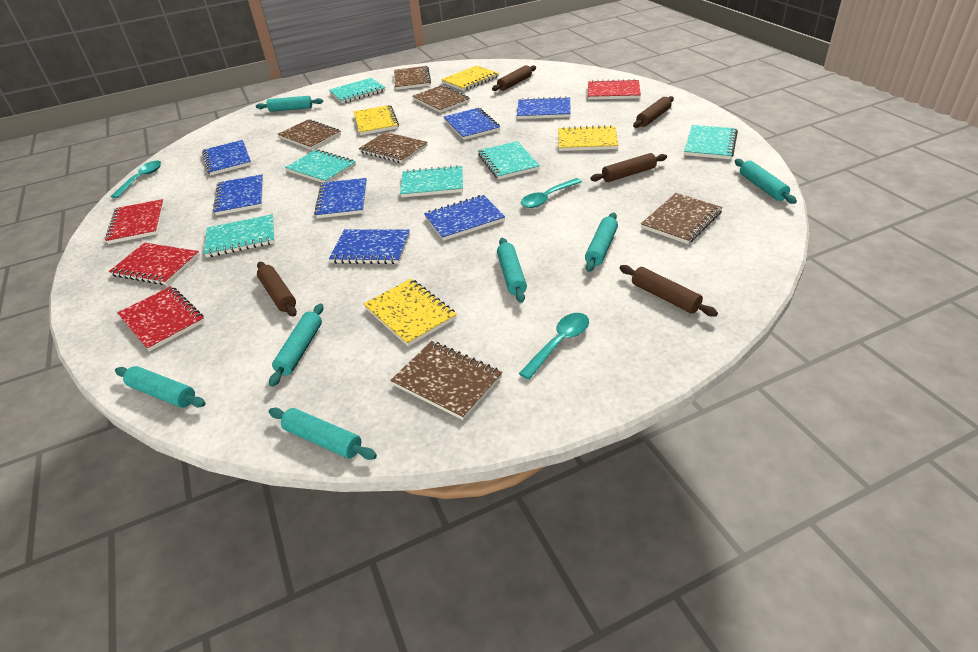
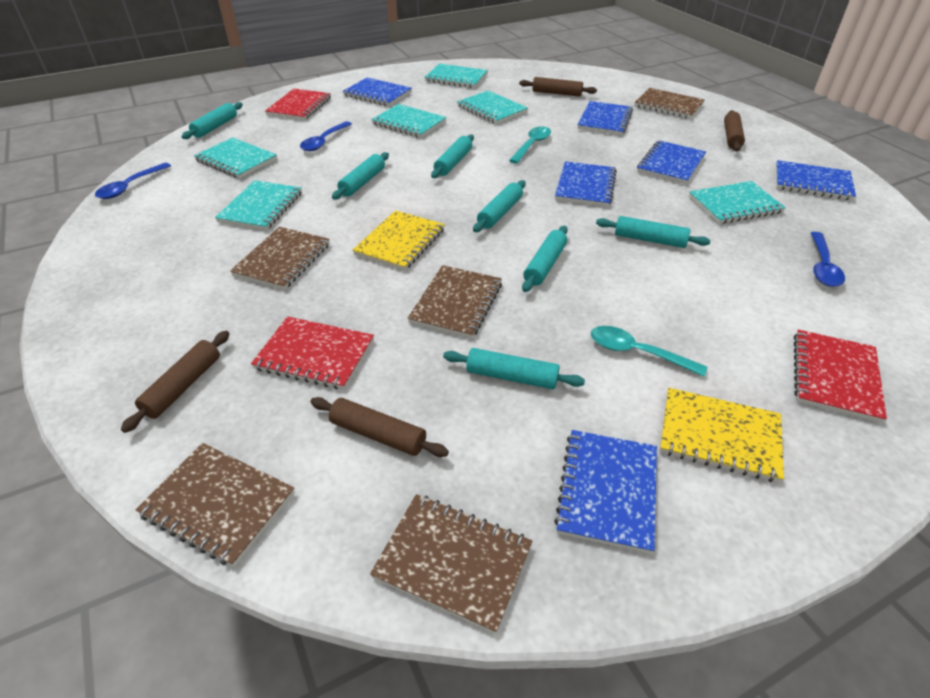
blue notebook: [202,140,252,175] [213,175,263,215] [314,178,367,218] [329,229,410,264] [424,195,505,241] [444,108,500,140] [517,96,571,119] = 7 -> [343,78,412,106] [554,430,657,554] [555,161,617,207] [578,101,633,135] [637,140,706,184] [776,160,856,201] = 6
blue spoon: none = 0 -> [95,163,171,199] [300,121,352,151] [811,232,845,287] = 3
brown notebook: [278,119,341,150] [359,132,428,163] [390,341,502,420] [394,66,431,90] [412,85,470,113] [641,193,723,244] = 6 -> [135,443,295,567] [230,227,330,290] [370,494,533,634] [408,265,502,339] [635,88,705,119] = 5
brown rolling pin: [257,262,297,317] [492,65,536,91] [590,153,667,182] [620,265,718,317] [633,96,674,128] = 5 -> [121,331,229,433] [310,397,449,457] [519,77,597,97] [724,110,745,151] = 4
red notebook: [105,199,164,244] [109,243,200,285] [117,286,204,351] [588,79,641,100] = 4 -> [251,316,374,390] [265,89,331,120] [794,330,887,423] = 3
turquoise spoon: [111,161,161,198] [519,313,589,379] [521,178,582,208] = 3 -> [509,126,551,163] [591,326,708,377] = 2
yellow notebook: [354,105,399,135] [363,279,457,346] [441,65,499,91] [559,125,618,151] = 4 -> [353,210,445,271] [660,388,784,483] = 2

